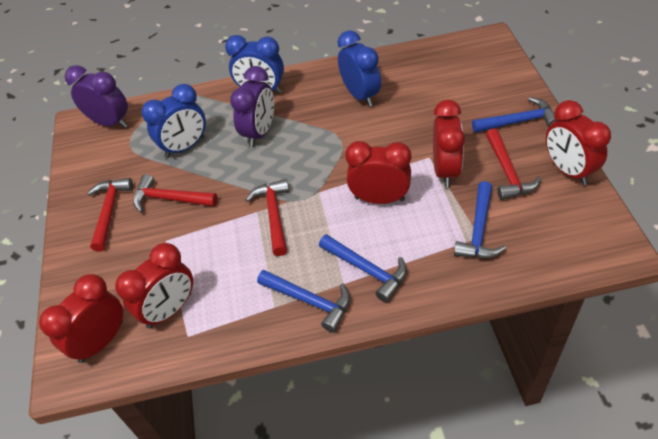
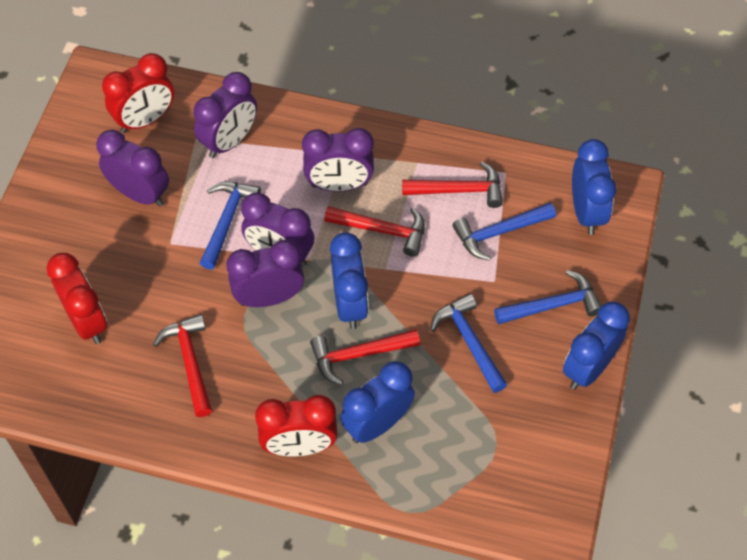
blue clock: [141,84,206,158] [225,35,284,94] [338,30,381,107] = 3 -> [330,232,369,329] [340,361,415,443] [563,301,630,390] [572,139,616,235] = 4
purple clock: [65,65,128,128] [230,66,274,147] = 2 -> [96,130,169,207] [194,72,257,158] [226,240,304,307] [241,192,314,267] [302,128,374,192] = 5
red clock: [39,274,123,363] [115,243,193,329] [345,141,411,204] [433,100,465,187] [546,100,611,185] = 5 -> [47,253,107,344] [102,53,174,133] [255,395,337,457] = 3

